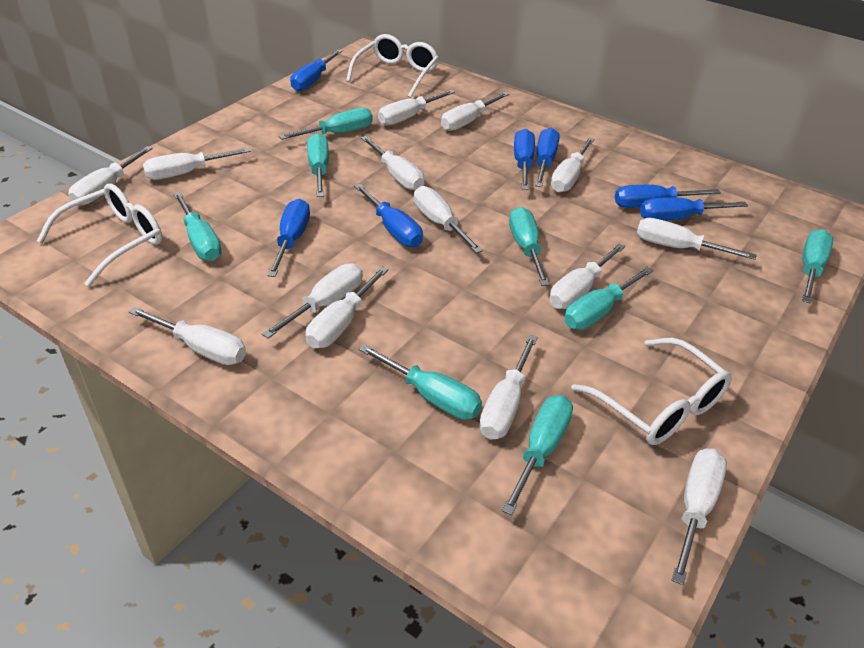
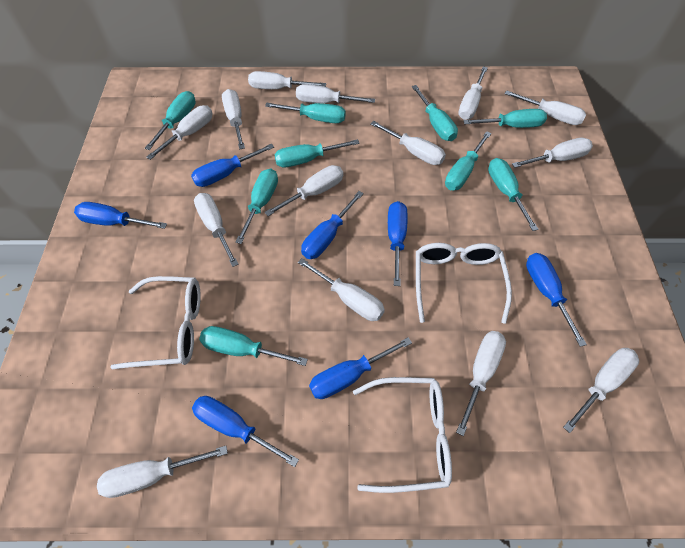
turquoise screwdriver: [173,192,222,261] [279,108,373,140] [307,133,329,197] [359,344,482,420] [502,395,573,515] [509,207,550,286] [564,267,653,330] [802,229,833,303] = 8 -> [145,91,196,150] [199,326,308,366] [235,169,278,244] [265,103,346,123] [274,139,360,167] [412,85,458,141] [445,131,491,190] [463,109,547,128] [488,158,538,231] = 9

